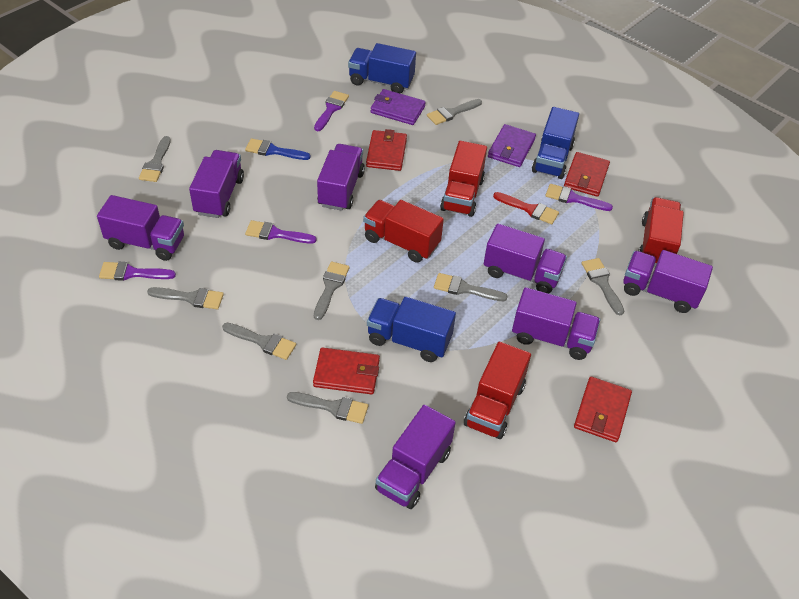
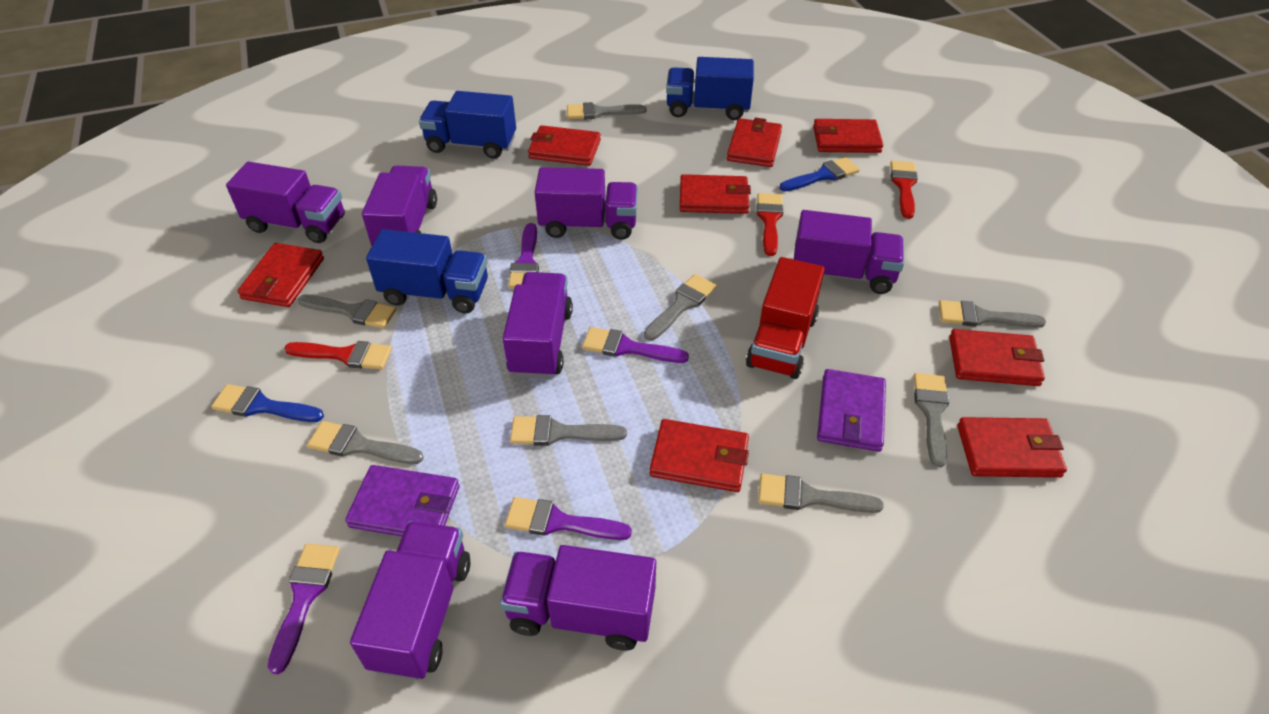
blue brush: [245,138,311,160] = 1 -> [211,384,324,422] [779,157,860,192] = 2
red brush: [493,192,559,224] = 1 -> [284,341,392,370] [757,193,784,256] [890,161,918,219] = 3
red truck: [363,200,444,263] [440,141,487,217] [464,342,531,439] [638,197,684,266] = 4 -> [746,257,825,379] = 1
red wallet: [313,348,380,394] [366,129,407,171] [564,152,610,197] [574,377,632,442] = 4 -> [237,243,324,307] [528,125,601,166] [650,419,749,492] [680,174,751,214] [727,118,782,167] [813,119,883,153] [949,329,1045,386] [957,417,1067,478] = 8

